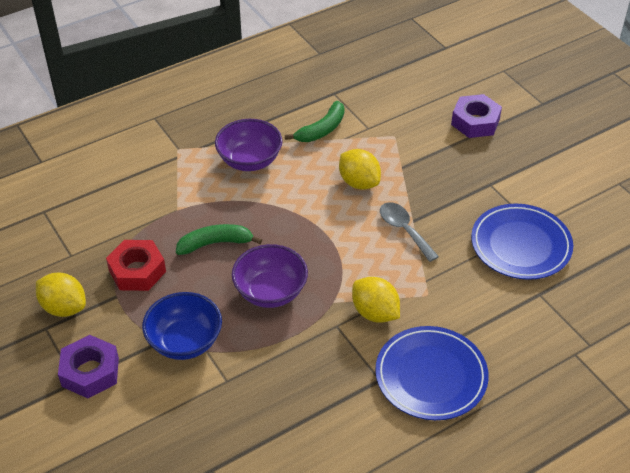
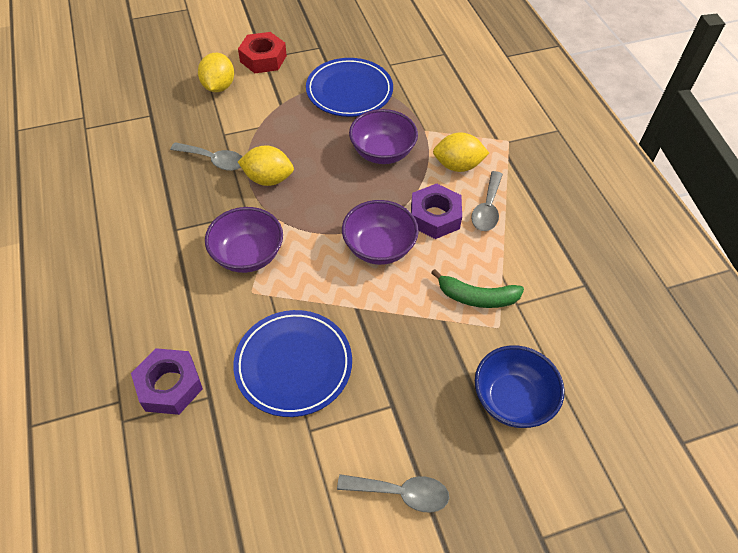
green banana: [176,224,262,255] [285,101,344,142] = 2 -> [431,269,524,308] = 1
grey spoon: [380,202,439,262] = 1 -> [170,142,242,171] [337,474,449,513] [471,171,503,231] = 3
purple bowl: [215,119,283,171] [232,244,308,308] = 2 -> [205,207,283,273] [342,200,419,265] [349,109,418,164] = 3

